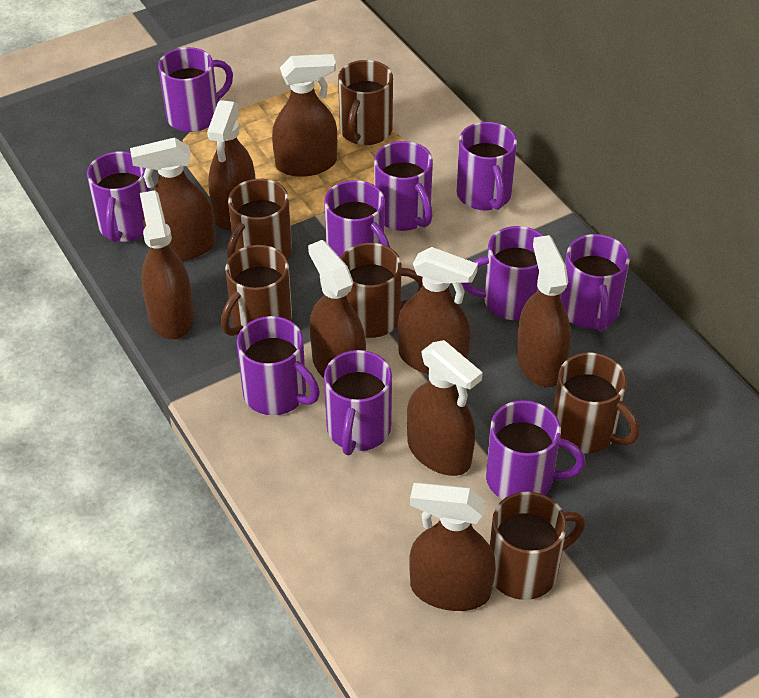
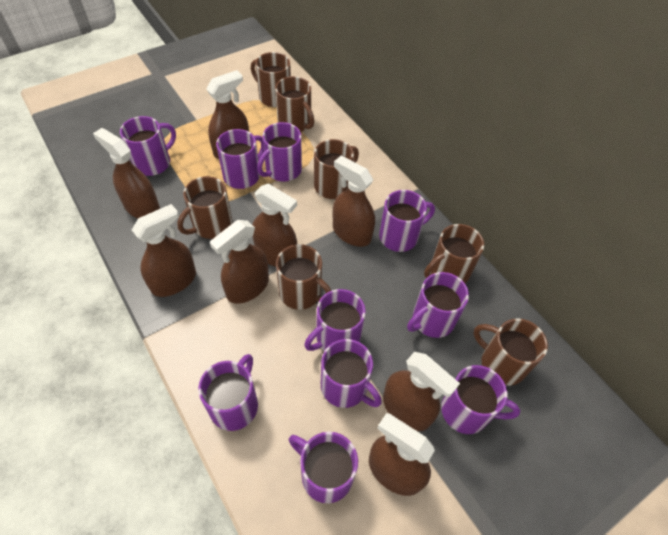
brown mug: [221,245,292,336] [227,179,292,260] [338,60,393,145] [341,243,423,338] [490,492,585,600] [553,352,639,454] = 6 -> [177,176,233,239] [251,52,291,107] [275,76,314,132] [276,244,331,310] [314,139,359,199] [424,224,484,283] [473,318,548,386] = 7
brown spray bottle: [130,137,215,261] [140,190,194,339] [207,100,255,230] [272,54,337,177] [308,240,366,378] [398,247,478,374] [407,340,483,476] [409,483,496,611] [516,235,571,387] = 9 -> [93,128,160,218] [132,204,196,297] [206,70,249,159] [210,220,269,304] [252,184,297,267] [333,156,375,247] [369,413,435,496] [383,352,460,431] = 8

